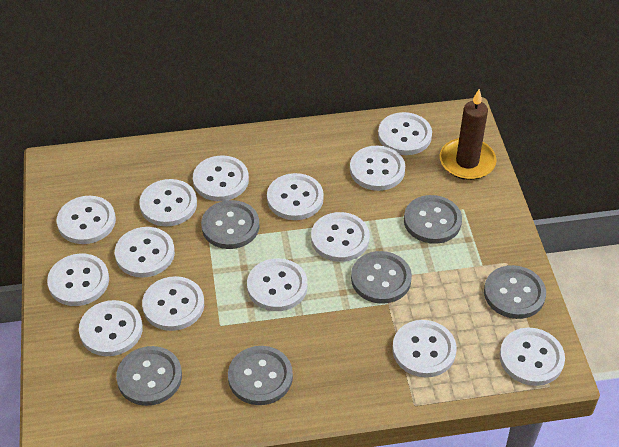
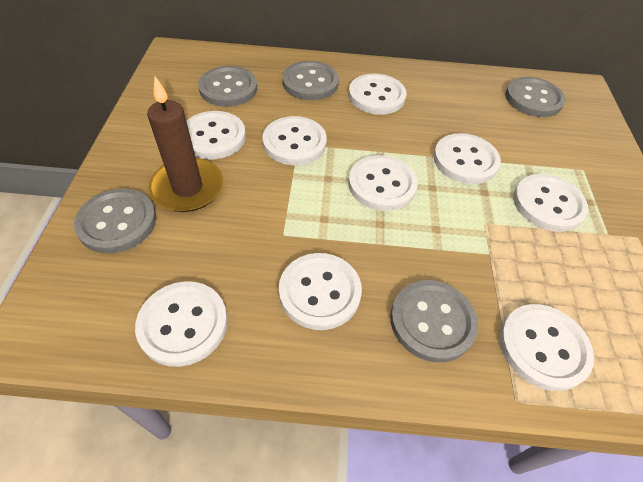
grey button: [116,346,182,406] [201,200,259,249] [228,346,293,405] [351,251,412,304] [404,195,462,244] [484,265,546,319] = 6 -> [74,189,156,253] [198,66,257,107] [283,61,339,100] [390,280,478,362] [505,77,566,117] = 5
white button: [47,254,109,306] [57,196,116,244] [79,300,143,356] [115,227,175,278] [139,179,197,227] [142,276,204,331] [193,156,249,201] [247,258,308,311] [267,173,324,220] [311,212,370,262] [350,146,405,191] [378,112,432,155] [392,320,457,378] [500,328,565,386] = 14 -> [135,281,228,367] [186,111,246,160] [262,116,327,165] [279,253,362,330] [348,155,418,211] [349,74,406,115] [433,133,501,184] [500,304,594,391] [513,174,588,232] = 9

